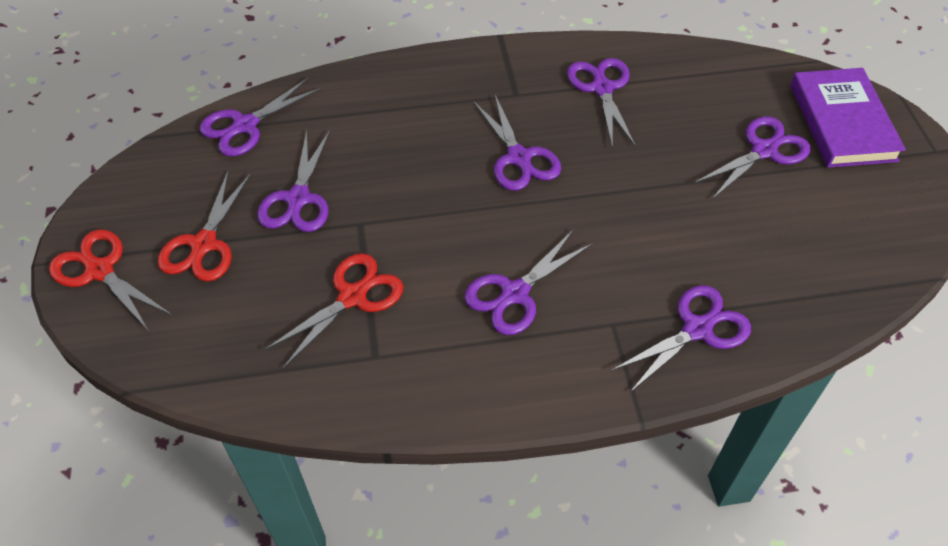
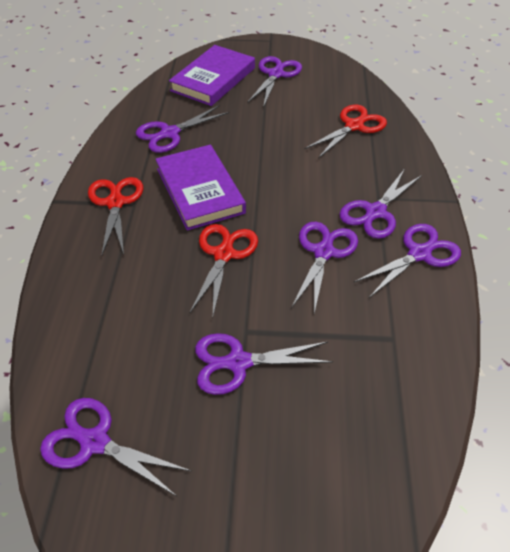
purple book: [790,68,906,168] = 1 -> [155,145,246,230] [169,45,255,106] = 2

